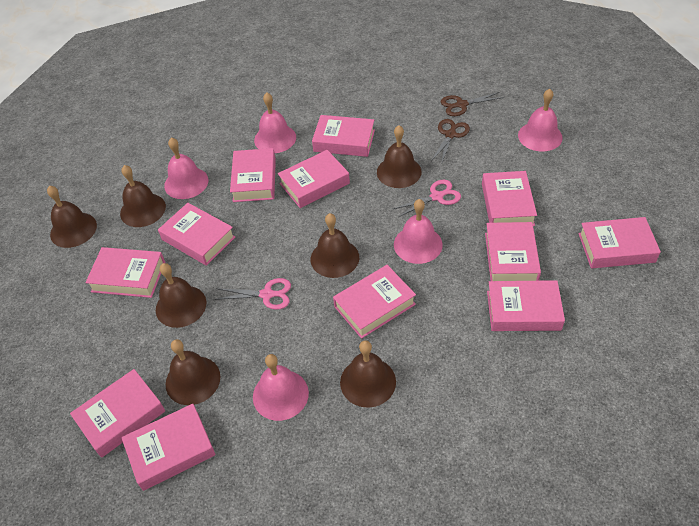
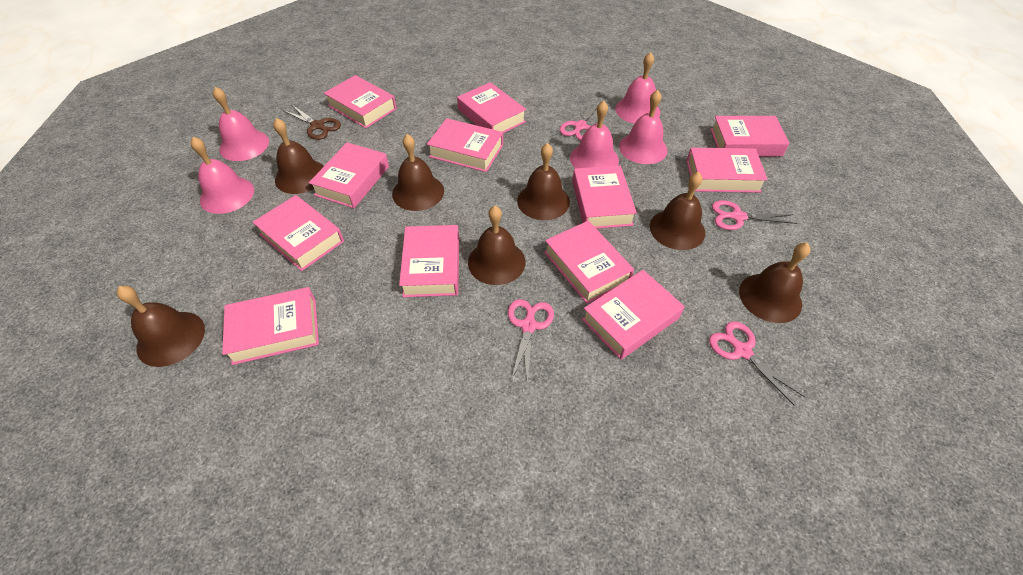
brown scissors: [431,119,470,165] [441,92,504,116] = 2 -> [283,104,341,140] = 1
pink scissors: [215,278,291,310] [393,180,461,217] = 2 -> [508,299,554,384] [560,100,598,140] [709,321,805,405] [712,200,797,230] = 4

